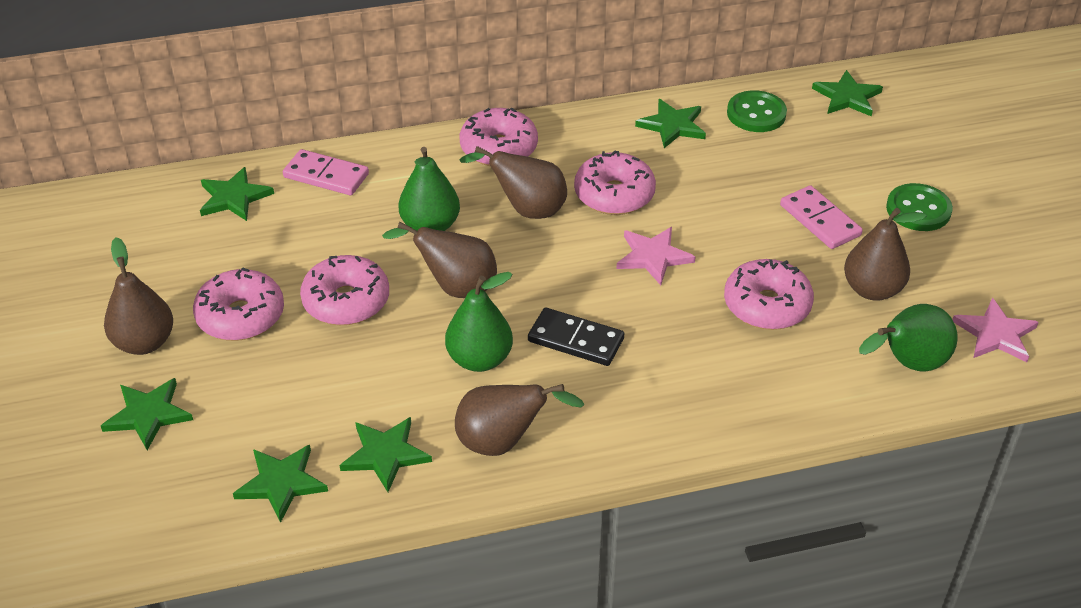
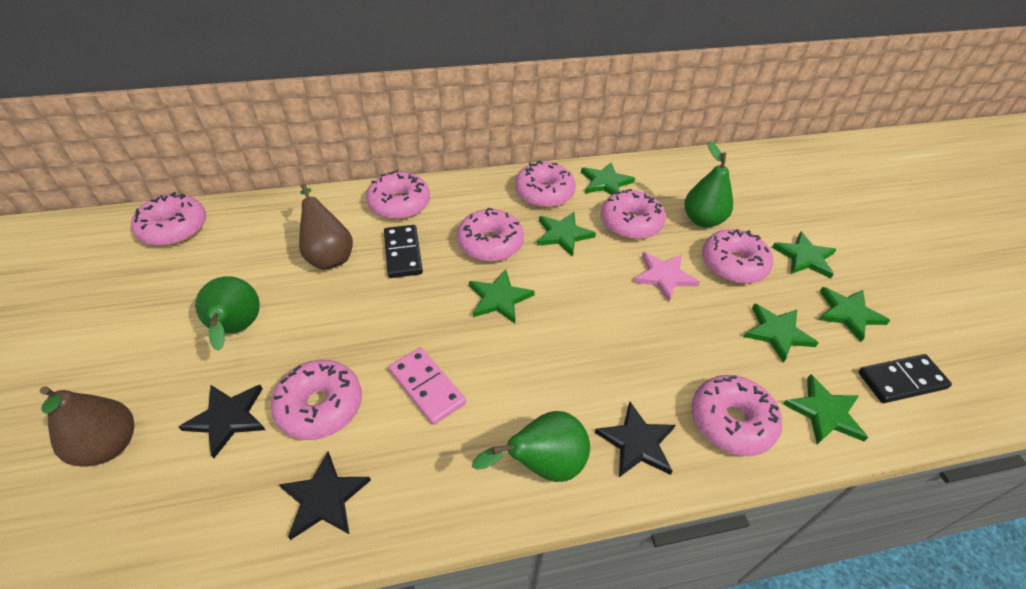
black domino: [528,308,624,366] = 1 -> [384,225,423,278] [858,354,952,403] = 2
black star: none = 0 -> [179,385,265,458] [279,452,371,540] [595,402,675,477] = 3
brown pear: [104,237,173,355] [382,222,497,298] [455,384,585,456] [459,146,567,219] [844,208,927,301] = 5 -> [40,386,134,467] [299,184,353,270] = 2
green button: [727,90,787,132] [886,183,953,231] = 2 -> none = 0
green star: [101,378,193,450] [200,167,274,221] [233,445,328,523] [339,417,432,492] [635,99,706,148] [812,70,883,117] = 6 -> [469,270,535,323] [537,212,596,257] [581,162,635,195] [744,303,818,363] [772,231,837,278] [783,374,868,444] [819,287,891,342] = 7
pink domino: [283,149,369,195] [780,185,863,249] = 2 -> [389,347,466,425] = 1
pink donut: [193,267,284,341] [300,255,389,325] [460,108,538,166] [574,150,656,215] [724,259,814,330] = 5 -> [131,192,206,246] [271,360,362,440] [366,170,430,220] [457,208,524,262] [515,161,576,208] [601,189,665,240] [692,375,782,456] [702,229,773,284] = 8
pink star: [616,227,696,285] [952,298,1039,362] = 2 -> [633,252,700,302] = 1

